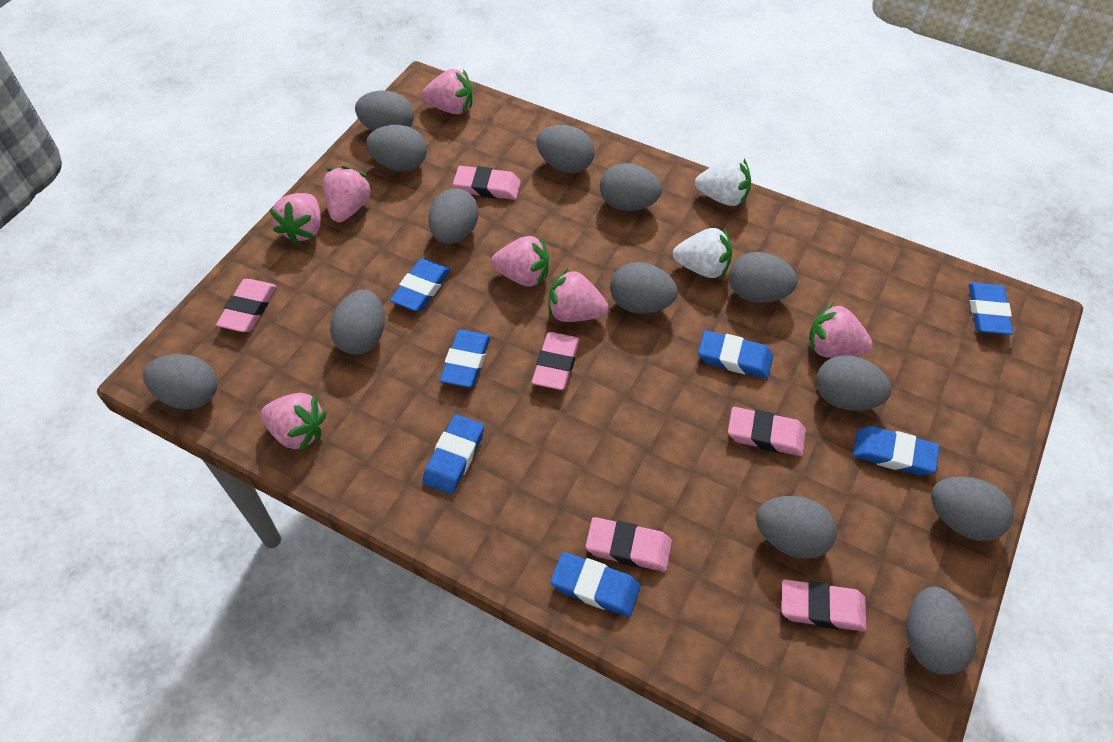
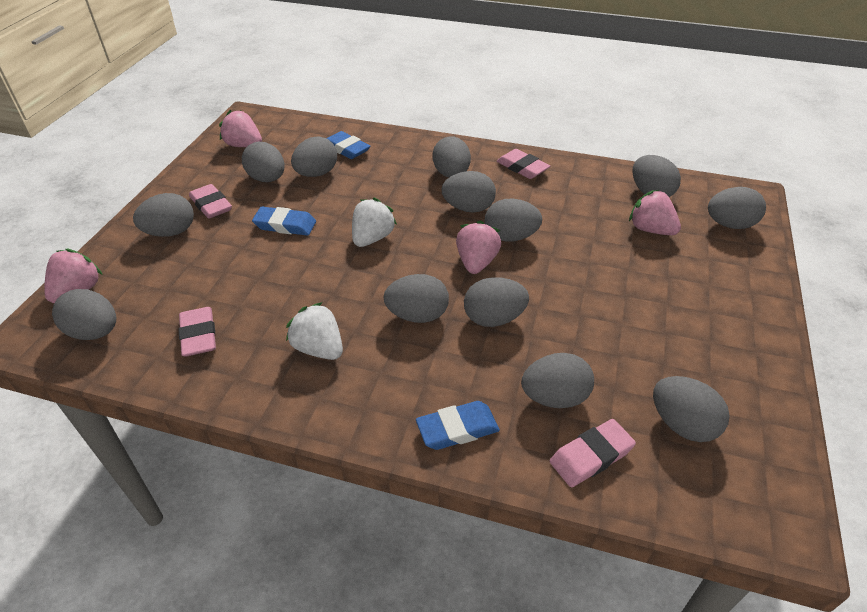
blue eraser: [390,259,450,311] [422,415,484,494] [440,330,490,388] [550,552,641,617] [698,330,773,379] [853,426,939,475] [969,283,1013,335] = 7 -> [252,207,316,236] [327,131,370,159] [416,401,500,450] = 3
pink eraser: [216,279,276,332] [453,166,521,200] [532,332,580,390] [585,517,672,572] [728,407,806,456] [782,579,866,632] = 6 -> [179,307,216,357] [189,184,232,219] [497,149,550,179] [550,419,636,487] = 4
pink strawberry: [261,393,327,452] [270,193,321,245] [323,166,373,222] [422,69,472,114] [491,236,549,287] [548,268,609,322] [809,303,873,358] = 7 -> [44,249,103,303] [219,110,262,147] [456,221,501,274] [629,190,681,235] = 4

